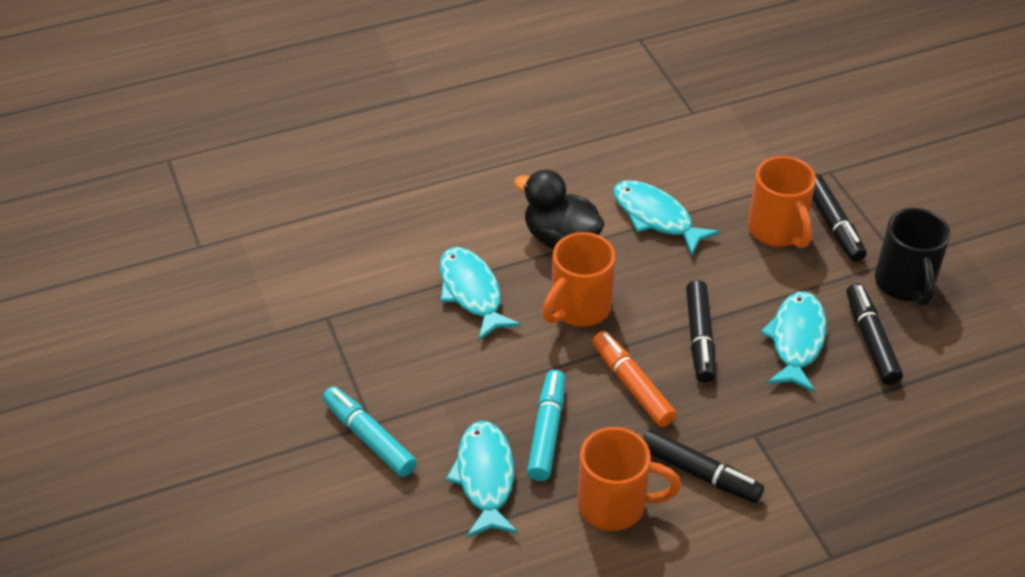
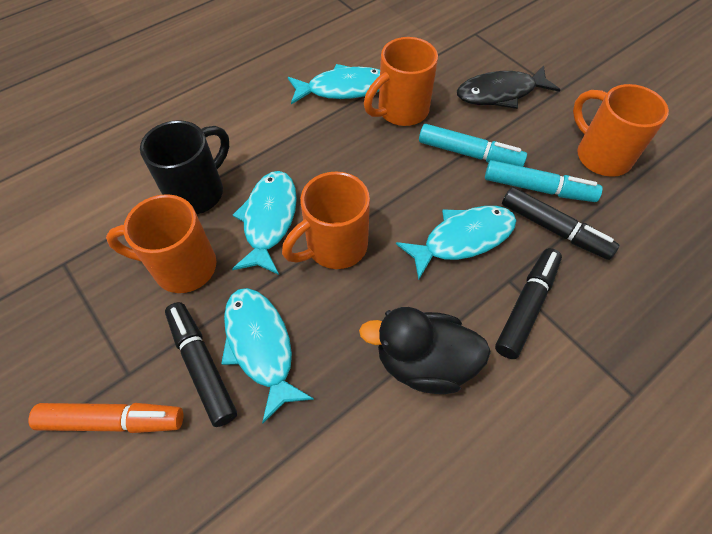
black fish: none = 0 -> [457,66,560,109] = 1
black marker: [643,429,764,503] [686,280,715,382] [812,174,867,262] [846,283,903,385] = 4 -> [165,302,237,427] [495,248,562,359] [502,187,619,260] = 3
orange mug: [542,232,615,327] [578,427,681,531] [748,156,816,248] = 3 -> [106,194,216,293] [282,172,370,269] [364,37,438,126] [573,84,669,177] = 4

